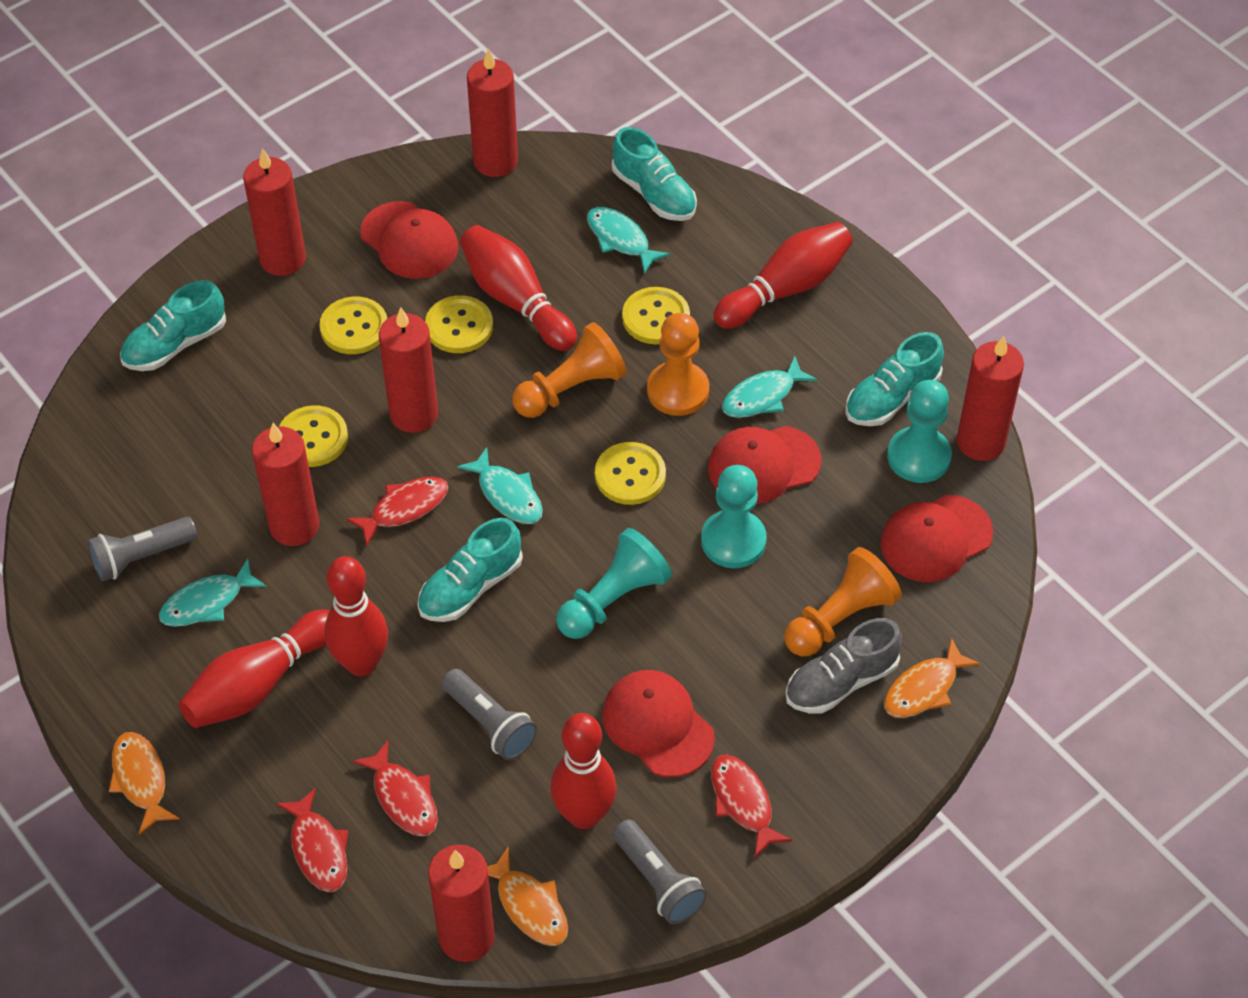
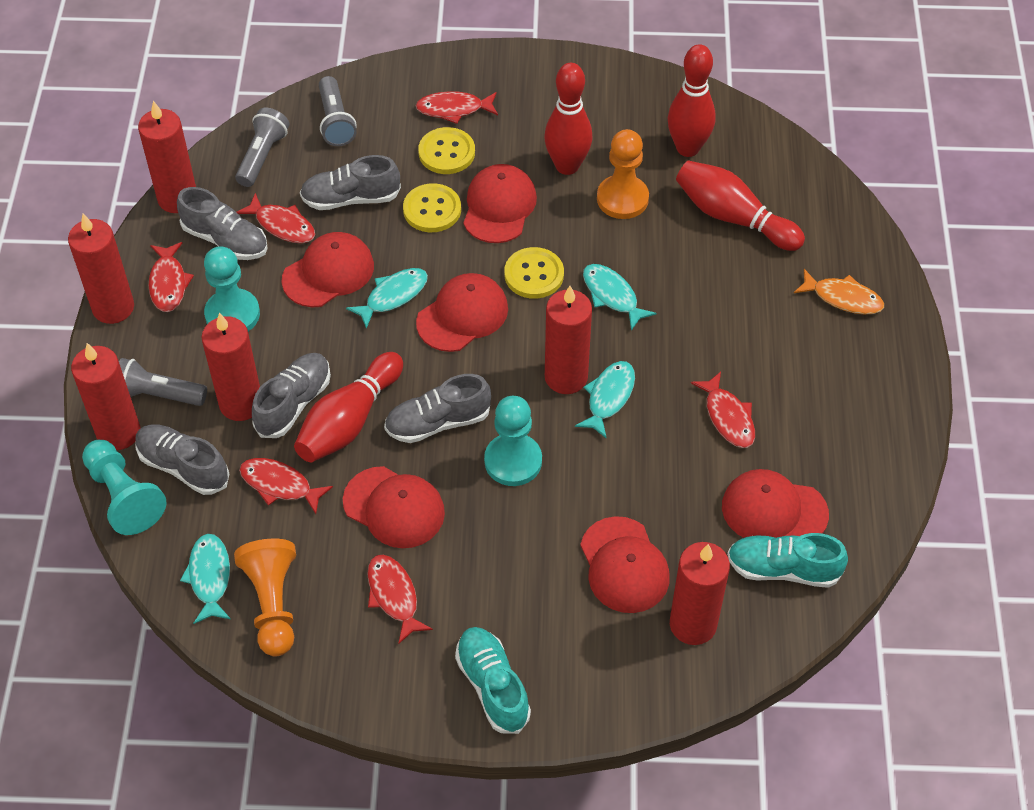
grey shoe: [785,618,902,714] = 1 -> [135,424,229,495] [177,187,268,260] [252,353,331,438] [300,155,401,210] [384,374,491,443] = 5
orange fish: [109,732,180,835] [487,847,568,946] [884,638,981,718] = 3 -> [794,269,884,315] = 1
orange pawn: [512,322,627,418] [647,313,709,416] [784,547,902,656] = 3 -> [234,539,296,656] [597,129,649,219] = 2
red bowling pin: [179,609,329,728] [325,556,388,676] [460,225,577,351] [550,713,617,829] [713,222,853,329] = 5 -> [294,352,403,462] [544,63,592,175] [668,44,716,157] [676,160,805,251] = 4
red cap: [360,201,458,279] [602,670,715,777] [708,426,821,504] [881,495,993,582] = 4 -> [282,232,374,307] [343,466,445,548] [416,273,508,352] [463,164,537,243] [580,516,670,613] [722,469,829,538] = 6
red fish: [276,788,349,892] [346,476,448,545] [353,741,438,836] [711,755,792,857] = 4 -> [149,242,194,312] [237,193,315,243] [239,458,333,514] [367,554,433,644] [416,91,498,124] [691,372,755,448] = 6
turquoise shoe: [120,280,226,371] [417,518,523,622] [612,127,697,221] [845,332,944,426] = 4 -> [455,627,531,734] [727,533,848,588] = 2
yellow button: [279,405,348,467] [319,297,387,354] [425,295,493,353] [595,442,666,505] [622,287,690,344] = 5 -> [403,183,461,232] [418,127,475,174] [504,247,564,299] = 3

